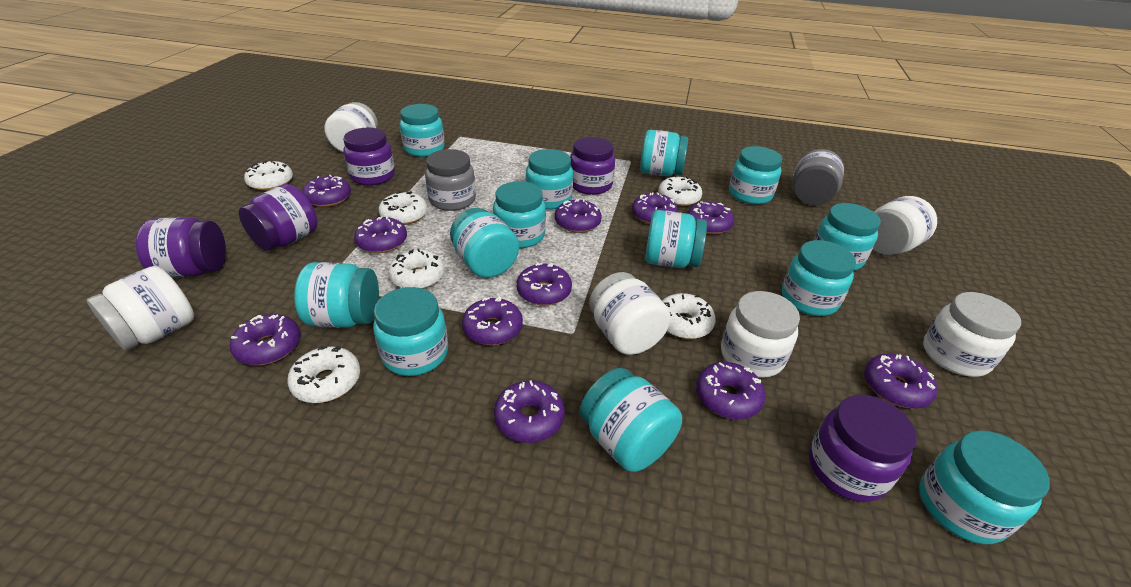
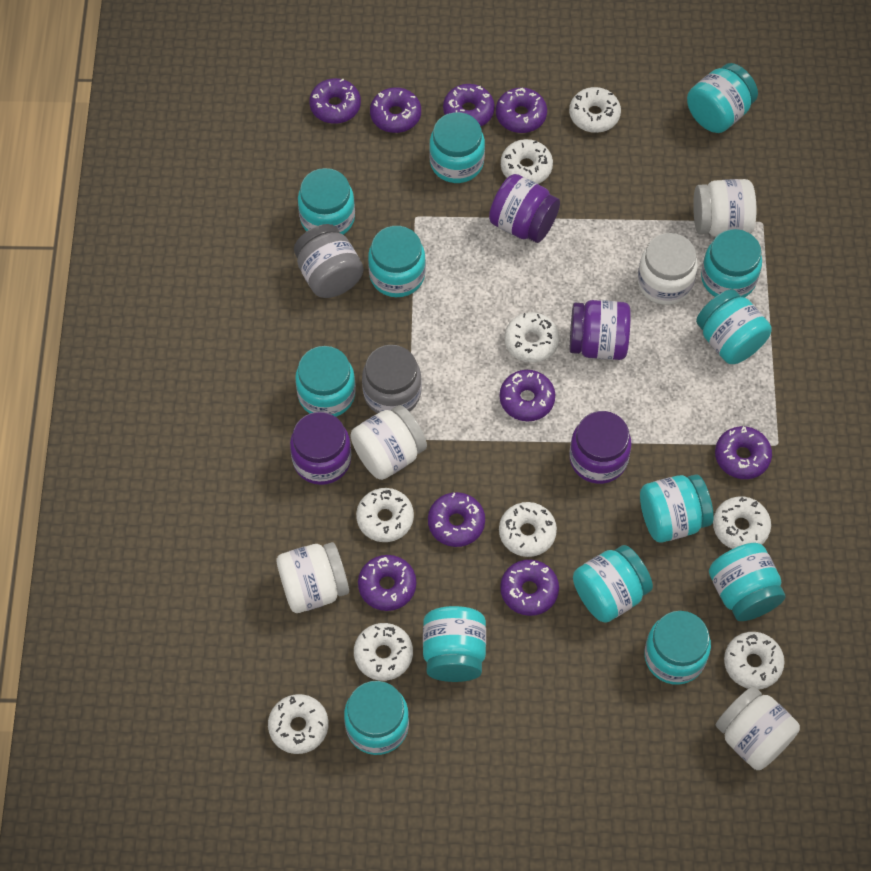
purple donut: [230,314,301,365] [302,175,351,207] [354,216,407,253] [462,297,523,345] [494,380,565,443] [516,263,572,306] [555,199,602,233] [632,192,678,224] [687,201,734,234] [696,362,766,419] [864,353,937,409] = 11 -> [309,78,361,124] [358,555,416,611] [370,87,421,133] [428,492,485,547] [443,84,495,127] [496,88,547,133] [500,370,555,421] [500,560,559,616] [715,426,772,479] = 9
purple jar: [136,217,226,277] [239,184,317,251] [343,127,395,186] [570,137,615,195] [809,395,917,502] = 5 -> [290,412,351,485] [489,174,560,243] [569,411,632,484] [570,300,631,360] = 4
white donut: [244,160,293,191] [287,346,360,403] [379,191,427,225] [388,249,445,289] [658,175,702,206] [662,293,716,339] = 6 -> [268,694,329,754] [354,623,413,681] [356,488,414,542] [499,502,557,557] [501,139,553,184] [504,312,559,363] [569,87,621,133] [713,497,771,549] [724,632,785,690] = 9
white jar: [87,266,194,350] [324,102,378,153] [589,272,671,355] [721,291,800,378] [873,196,937,255] [923,292,1021,377] = 6 -> [277,542,349,613] [350,405,427,480] [638,233,698,305] [693,179,756,237] [716,686,800,770] = 5

